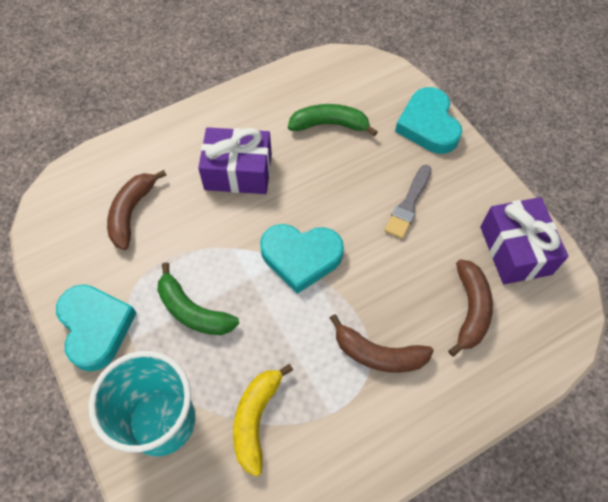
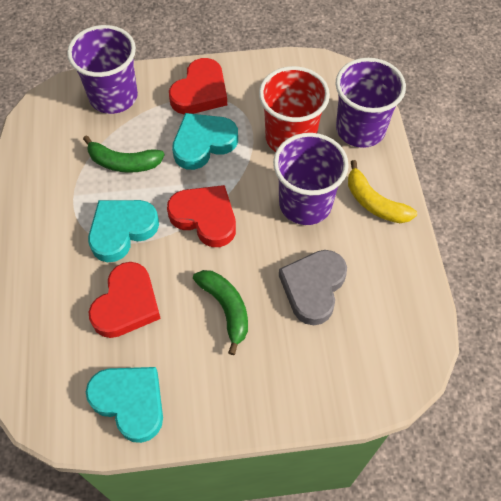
brown banana: [107,170,166,250] [330,314,434,373] [448,259,493,357] = 3 -> none = 0
grey brush: [384,165,431,239] = 1 -> none = 0
grey heart: none = 0 -> [279,250,347,325] = 1
purple cup: none = 0 -> [67,25,138,114] [273,133,349,225] [335,58,406,148] = 3
purple gift: [198,127,272,194] [480,197,568,284] = 2 -> none = 0
red cup: none = 0 -> [259,66,330,152] = 1
red heart: none = 0 -> [89,262,161,338] [167,185,236,247] [169,58,227,115] = 3
turquoise cup: [89,351,196,456] = 1 -> none = 0

